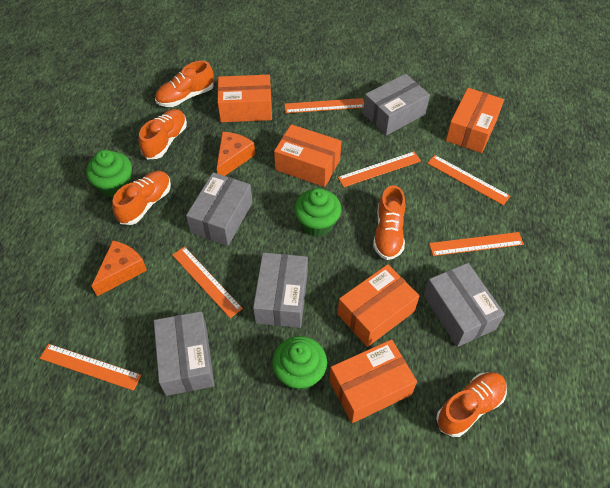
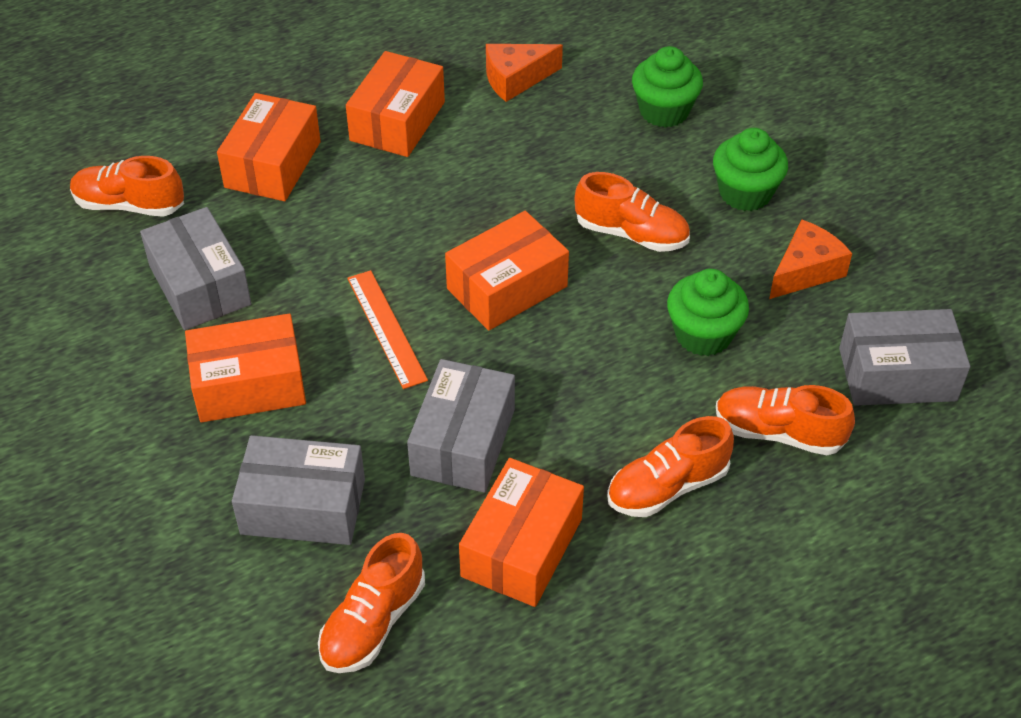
grey box: [154,311,214,396] [186,172,253,246] [253,253,308,328] [363,74,430,136] [424,263,505,347] = 5 -> [140,207,251,330] [232,435,365,545] [407,359,515,493] [839,309,970,406] = 4
orange ruler: [40,344,142,391] [172,246,243,318] [284,98,364,113] [338,151,421,187] [427,155,510,205] [429,232,524,256] = 6 -> [347,270,428,389] = 1

